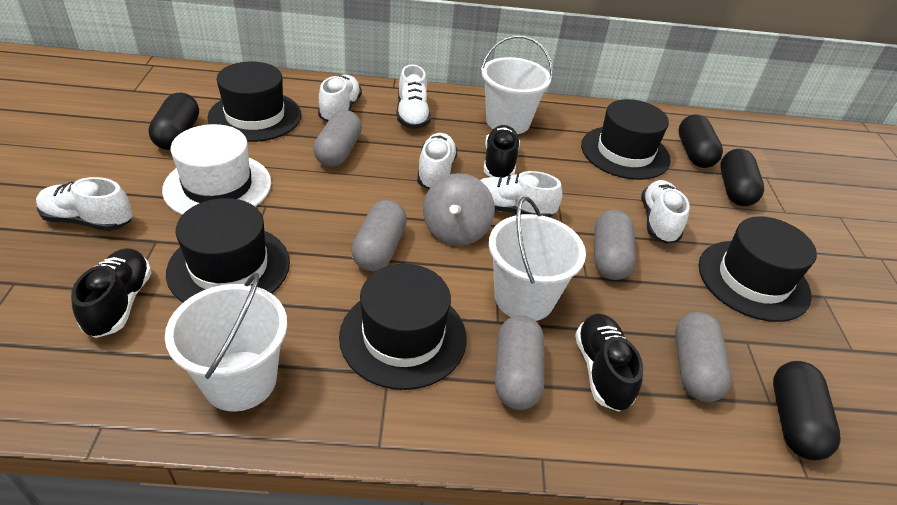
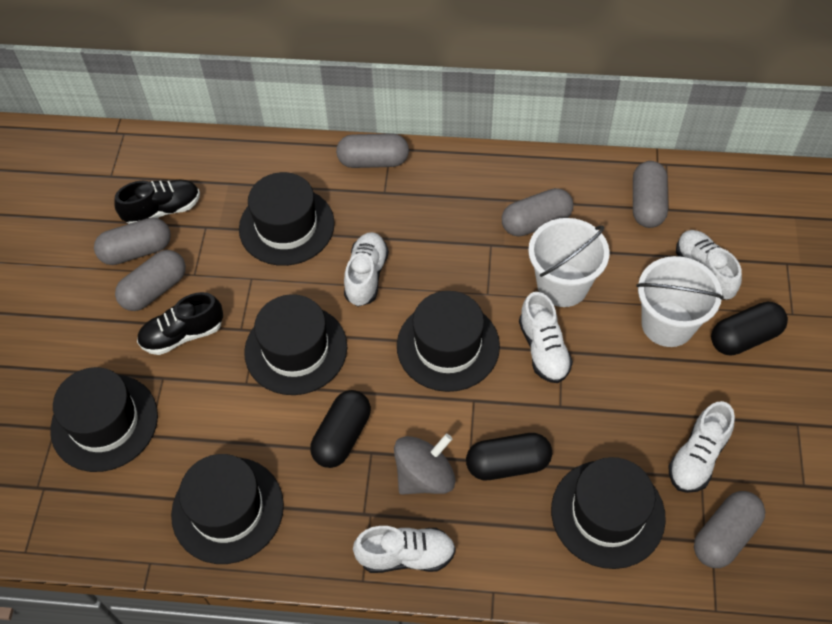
black capsule: [148,92,199,150] [678,114,723,168] [720,149,764,206] [773,361,841,460] = 4 -> [310,390,371,468] [466,433,552,480] [711,302,788,355] = 3
black hat: [166,198,290,302] [207,62,301,142] [339,264,467,390] [581,99,671,180] [699,216,817,322] = 5 -> [50,367,158,472] [171,454,284,564] [239,172,335,266] [244,294,347,395] [397,291,500,392] [551,457,666,569] = 6
black shoe: [71,248,152,338] [484,125,520,178] [575,314,643,412] = 3 -> [114,179,200,224] [137,292,223,355] = 2
grey capsule: [313,110,362,167] [351,200,407,271] [495,315,544,410] [594,210,636,280] [675,312,732,402] = 5 -> [94,218,171,265] [115,250,186,311] [336,133,409,168] [502,188,573,237] [633,161,668,228] [694,491,765,568] = 6
white bucket: [165,273,287,411] [481,35,553,134] [489,197,586,321] = 3 -> [528,218,610,307] [636,256,724,347] = 2
white hat: [162,124,271,215] = 1 -> none = 0
white shoe: [36,177,133,231] [318,75,362,122] [397,64,431,129] [417,133,458,189] [480,171,562,217] [641,180,690,243] = 6 -> [344,232,389,306] [353,526,456,573] [519,292,573,383] [668,401,735,493] [676,230,742,300] = 5

